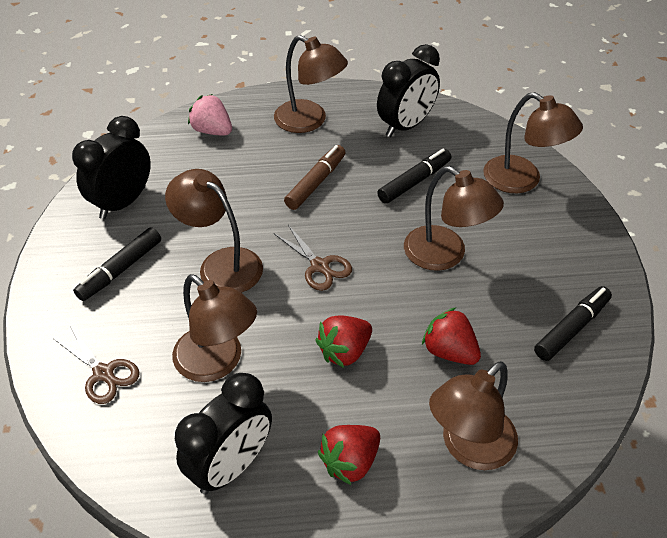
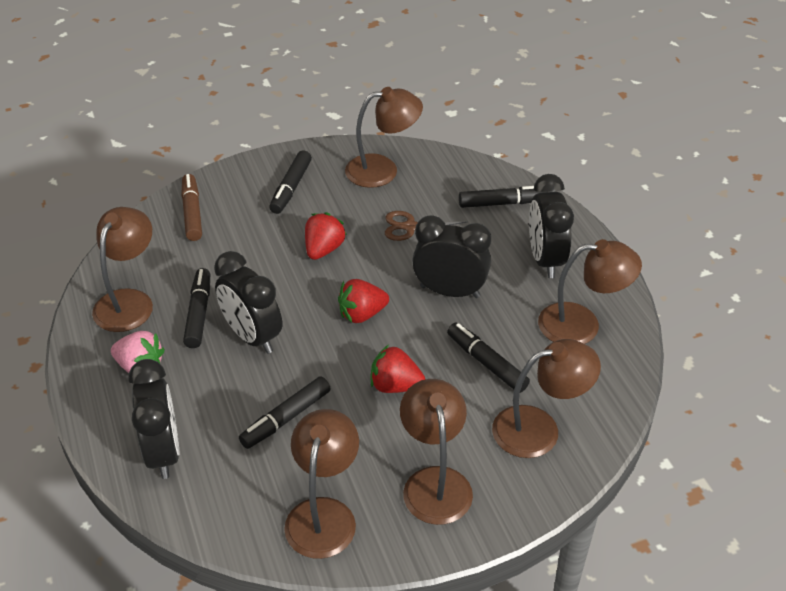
black clock: [72,116,151,219] [175,373,272,494] [377,44,440,137] = 3 -> [128,359,179,479] [214,251,282,354] [412,215,491,298] [529,174,574,278] = 4
black marker: [73,227,161,301] [377,149,451,204] [534,286,612,361] = 3 -> [183,268,210,348] [239,376,331,449] [269,151,312,214] [447,323,530,393] [459,186,544,208] = 5
brown scissors: [54,328,140,404] [274,225,352,291] = 2 -> [385,211,466,241] = 1

